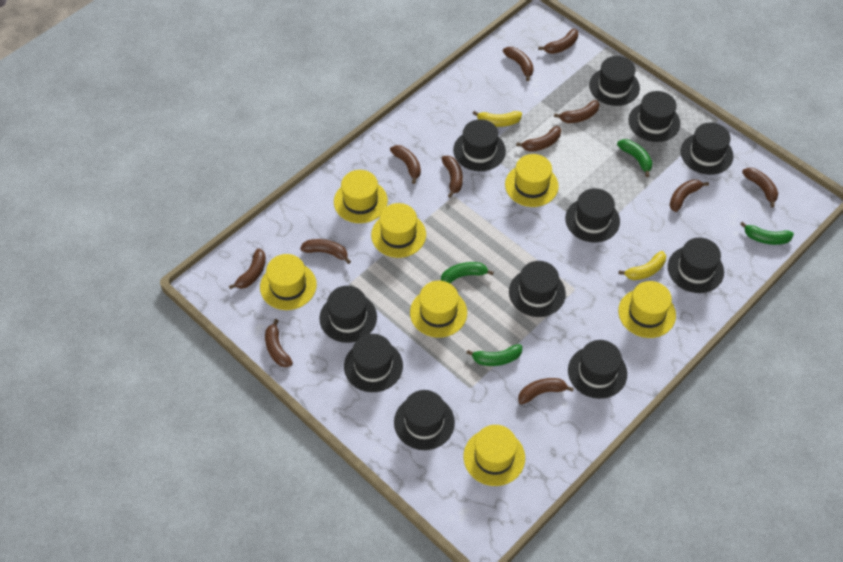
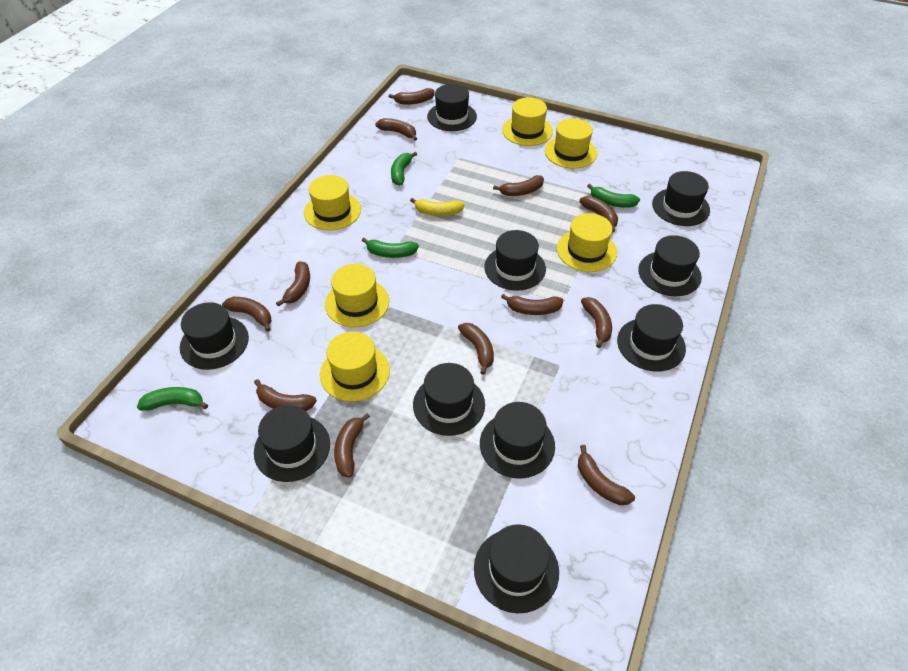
black hat: [319,286,377,343] [344,334,403,392] [394,390,455,450] [453,119,506,171] [509,261,566,317] [565,188,620,242] [568,340,627,399] [589,56,640,106] [628,91,680,142] [668,237,724,293] [680,123,734,175] = 11 -> [180,302,249,370] [254,405,330,482] [413,363,485,436] [427,84,477,131] [474,524,559,614] [480,402,555,479] [484,230,546,291] [617,304,686,372] [638,235,702,296] [652,171,710,226] = 10
yellow banana: [472,111,522,127] [619,251,666,280] = 2 -> [410,198,465,216] = 1
yellow hat: [260,254,317,310] [334,170,388,223] [371,203,426,258] [410,281,467,338] [463,425,525,486] [505,154,559,207] [618,281,676,338] = 7 -> [304,175,361,230] [320,331,390,401] [325,264,389,327] [502,97,553,146] [545,118,597,169] [557,213,617,272] = 6

